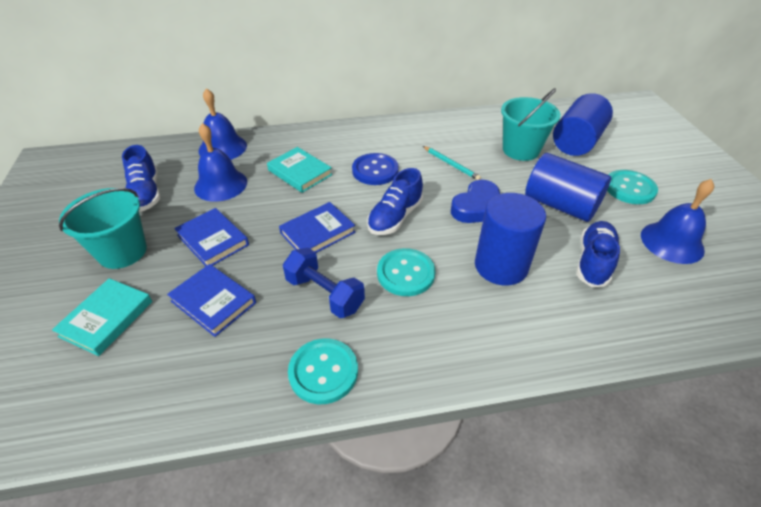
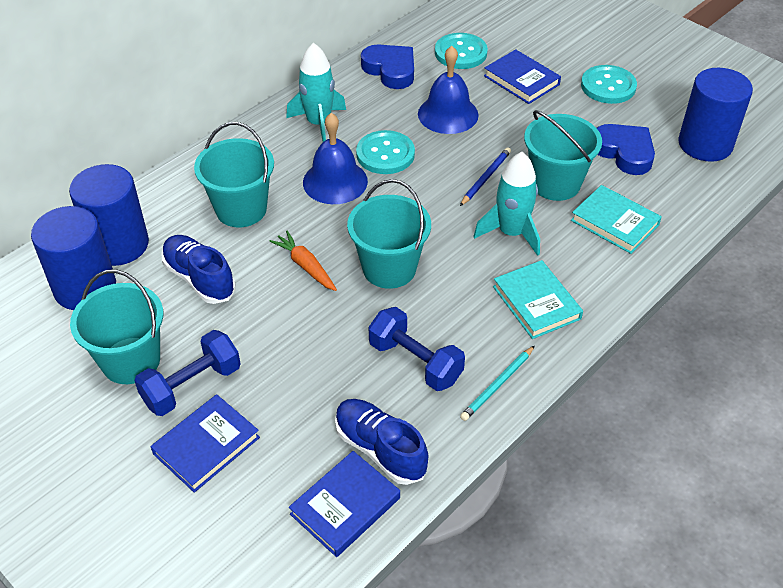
blue bell: [194,123,247,202] [199,88,247,160] [641,179,714,264] = 3 -> [303,113,368,204] [418,46,479,134] = 2
blue button: [352,153,399,185] = 1 -> none = 0
blue dumbbell: [283,248,365,318] = 1 -> [134,330,241,416] [369,307,465,391] = 2
blue heart: [451,180,500,223] = 1 -> [361,45,414,89] [597,124,655,175] = 2
blue pencil: none = 0 -> [460,147,511,206] = 1
blue shoe: [122,145,160,211] [367,168,423,235] [576,221,620,287] = 3 -> [162,235,236,304] [335,399,428,485] = 2
orange carrot: none = 0 -> [270,231,337,291] = 1
turquoise bucket: [59,188,147,269] [501,88,561,161] = 2 -> [70,269,163,384] [194,122,274,228] [347,179,431,289] [524,110,602,201] = 4
turquoise rocket: none = 0 -> [286,43,346,142] [473,152,540,256] = 2

